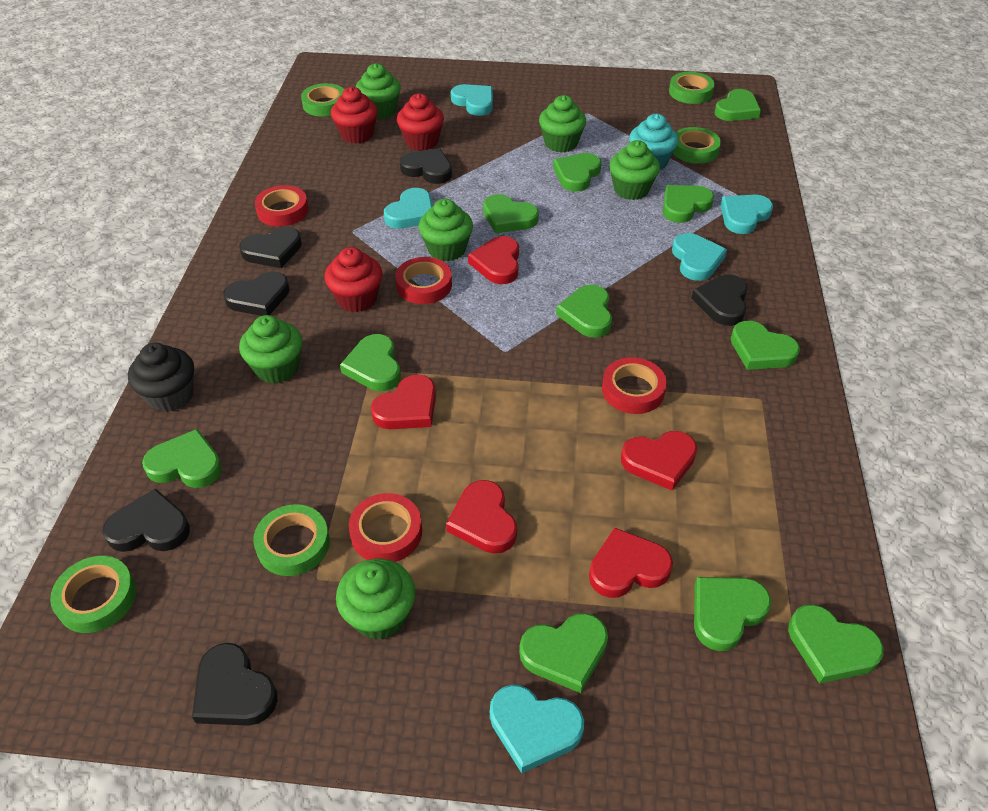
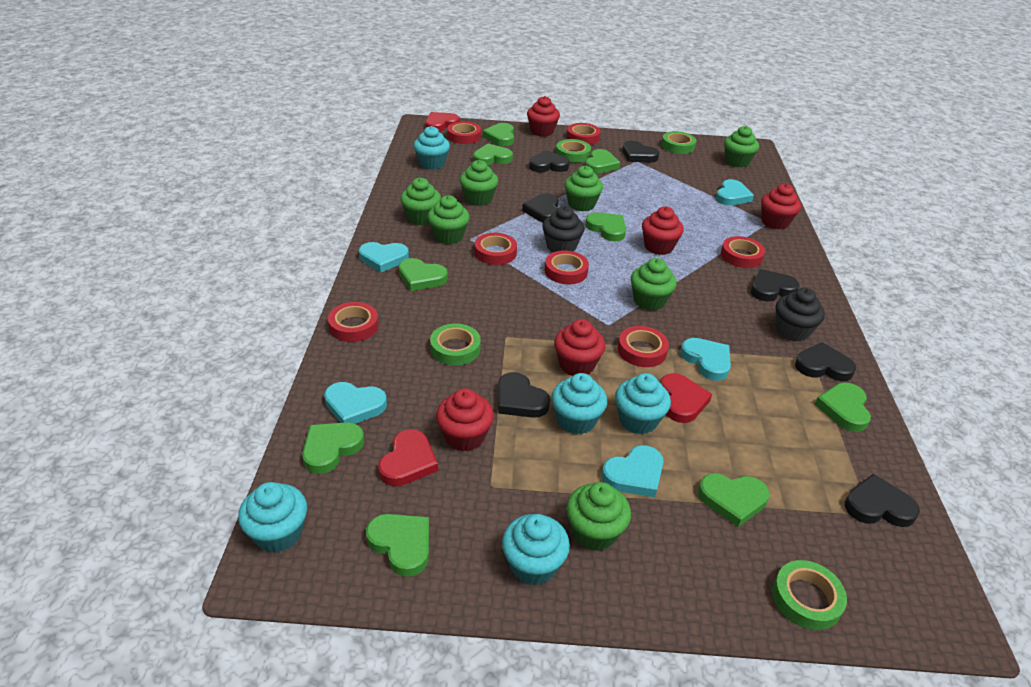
black cupcake: [128,343,194,412] = 1 -> [543,206,584,252] [776,288,825,342] = 2
black heart: [103,488,190,552] [192,643,278,726] [223,271,290,316] [239,226,302,268] [400,148,452,184] [691,274,748,326] = 6 -> [498,372,550,418] [522,193,558,223] [529,150,569,172] [622,141,659,162] [751,269,799,301] [795,342,856,381] [845,474,920,527] = 7
green cupcake: [239,315,303,384] [336,559,415,640] [356,63,401,119] [419,199,473,262] [539,95,586,153] [609,140,660,200] = 6 -> [400,178,441,225] [428,195,470,244] [460,160,498,206] [565,166,603,211] [566,482,631,551] [631,258,677,310] [724,126,759,167] = 7
green heart: [142,429,222,488] [340,334,401,391] [483,194,539,233] [519,613,608,693] [553,153,602,192] [556,285,612,338] [663,185,714,223] [694,577,771,651] [714,89,761,121] [731,321,800,370] [788,604,884,684] = 11 -> [302,422,364,474] [366,514,429,577] [399,258,448,291] [473,144,513,166] [483,123,514,146] [585,149,620,174] [585,212,626,241] [698,473,769,527] [815,383,871,432] = 9
green tape: [50,556,136,633] [253,504,330,576] [301,83,344,116] [669,72,715,104] [673,127,721,164] = 5 -> [430,324,481,365] [556,139,591,163] [661,131,696,154] [772,560,847,630] = 4
red cupcake: [325,247,383,312] [331,87,378,144] [397,93,444,151] = 3 -> [436,388,494,452] [527,96,560,137] [554,319,605,376] [642,206,684,255] [761,184,801,230] = 5
red heart: [371,375,436,429] [446,480,517,553] [468,236,519,284] [589,528,673,598] [621,431,697,490] = 5 -> [378,429,438,486] [425,112,460,132] [660,373,712,423] = 3
red tape: [255,185,309,227] [348,493,422,562] [395,257,452,304] [602,357,667,414] = 4 -> [328,302,379,342] [447,121,481,144] [474,233,517,265] [545,251,589,284] [567,123,601,145] [618,326,669,367] [721,236,765,268] = 7
turquoise cupcake: [629,114,678,170] = 1 -> [238,482,307,553] [413,126,450,170] [502,514,570,585] [552,373,607,434] [615,373,671,434] = 5

